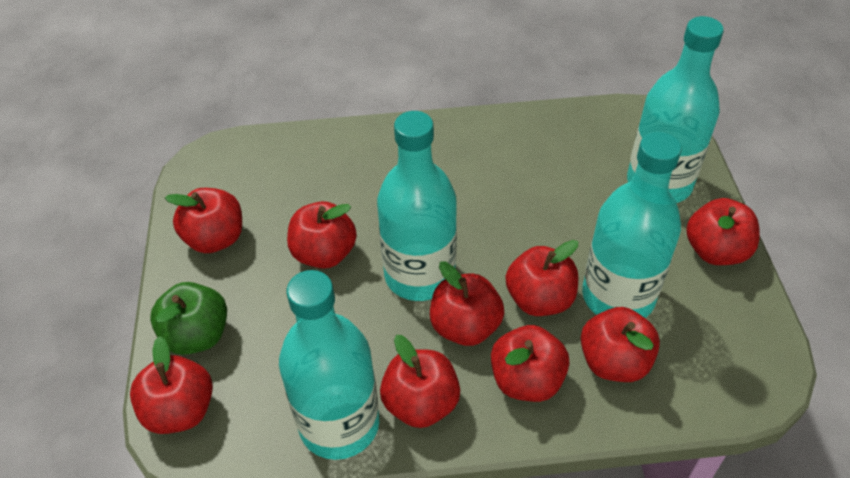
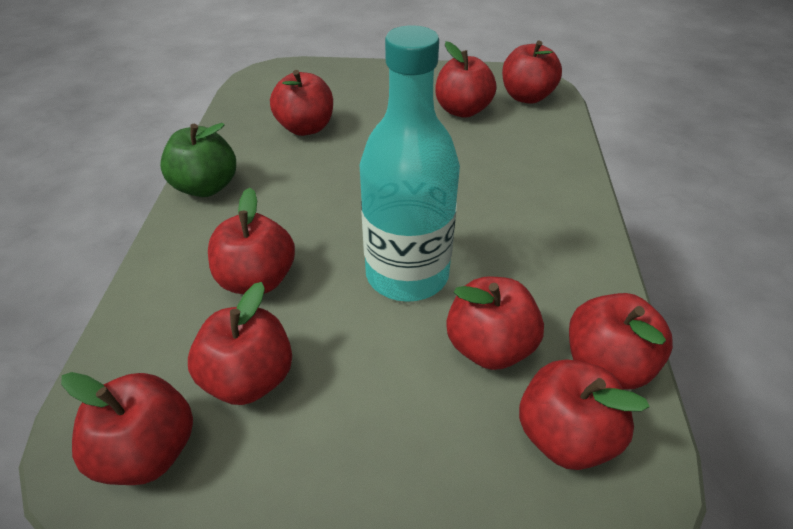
turquoise bottle: [279,270,379,460] [377,111,457,301] [582,132,682,318] [627,16,724,203] = 4 -> [360,25,460,302] = 1

